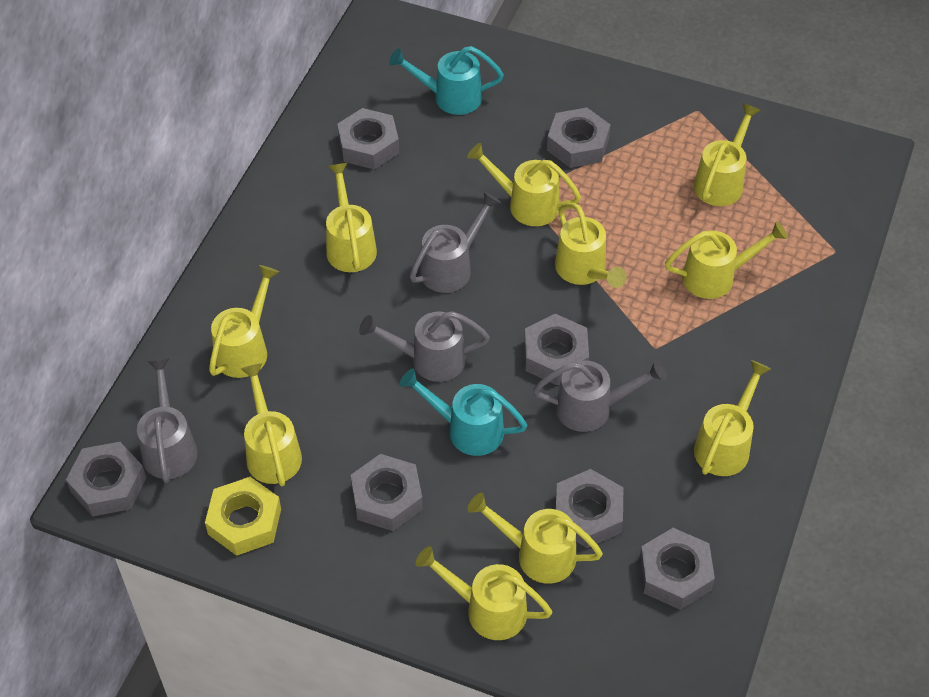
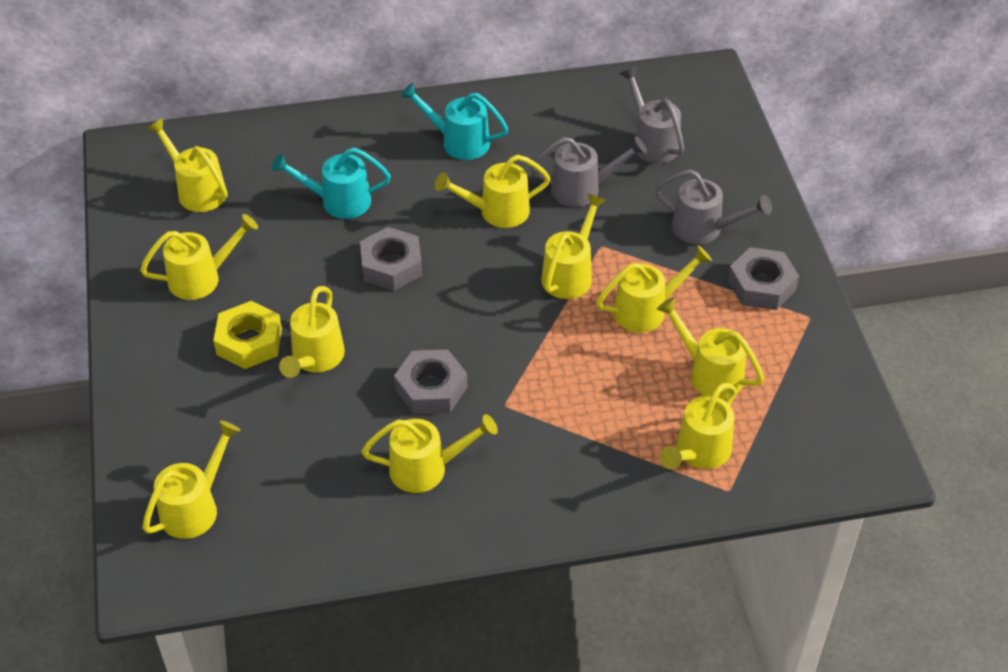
grey nut: [66,442,146,517] [337,108,399,170] [351,454,423,531] [524,314,589,386] [547,107,611,168] [555,469,623,548] [639,528,715,610] = 7 -> [360,227,422,291] [394,349,467,414] [728,247,799,310] = 3
grey watering can: [137,358,198,483] [359,311,490,382] [410,192,501,293] [533,360,667,432] = 4 -> [530,137,647,207] [620,67,684,163] [655,170,772,244] = 3

